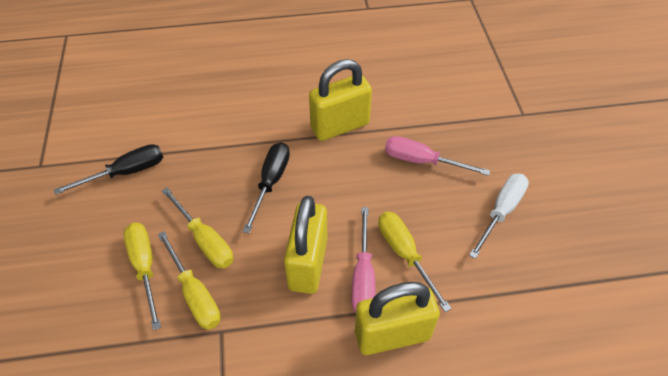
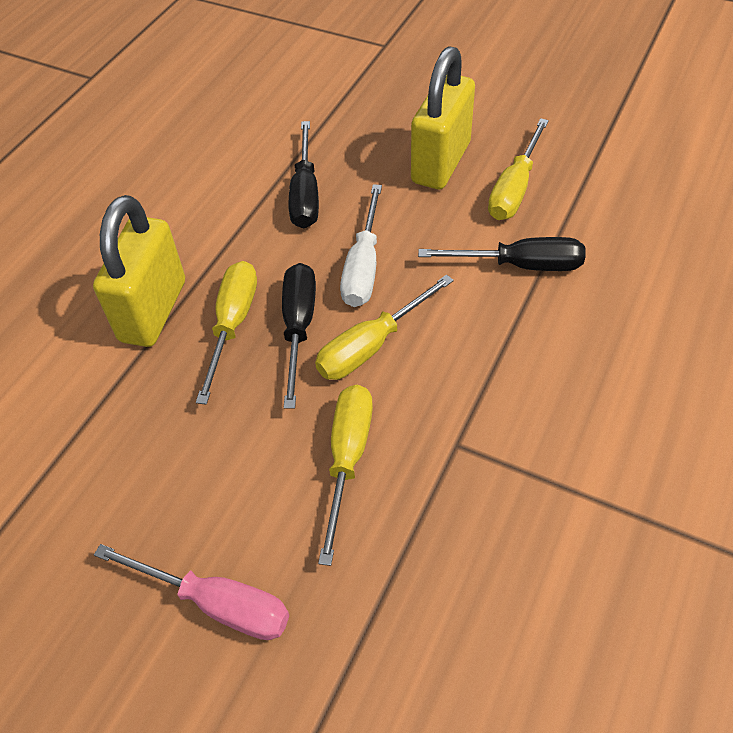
black screwdriver: [54,144,163,195] [243,142,290,233] = 2 -> [282,263,316,409] [288,121,319,228] [418,237,585,271] = 3
pink screwdriver: [352,207,376,313] [385,136,490,176] = 2 -> [94,544,289,640] = 1
yellow padlock: [284,196,328,294] [309,59,372,141] [355,282,440,355] = 3 -> [93,195,185,347] [411,46,475,189] = 2

